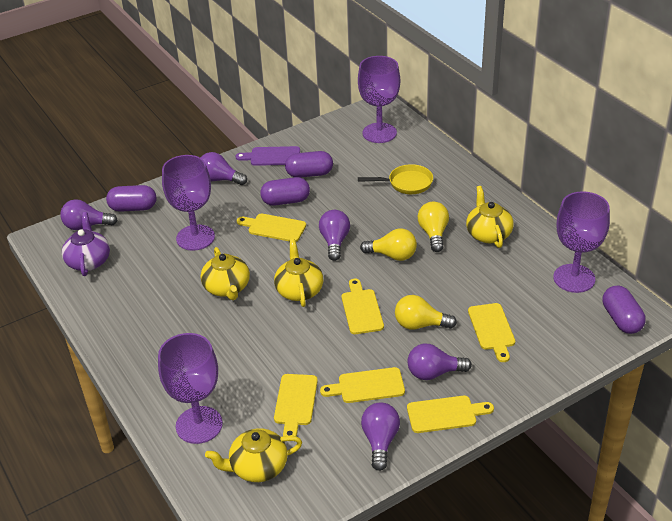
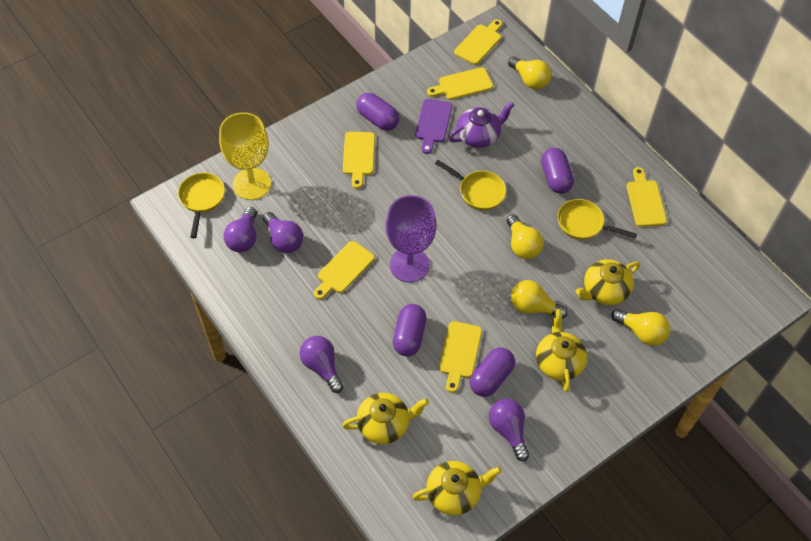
purple goblet: [158,333,223,444] [162,155,215,251] [358,56,400,143] [553,191,610,293] = 4 -> [386,195,436,282] = 1
purple light bulb: [60,199,118,230] [201,152,247,185] [319,210,350,261] [361,403,400,471] [407,344,472,380] = 5 -> [224,207,257,252] [263,212,303,253] [300,336,344,393] [489,399,529,461] = 4
yellow goblet: none = 0 -> [219,112,271,200] = 1
yellow light bulb: [360,228,417,261] [395,295,457,330] [418,201,449,252] = 3 -> [507,214,544,259] [508,56,551,89] [511,280,568,319] [611,309,670,346] = 4
yellow pan: [358,164,433,194] = 1 -> [178,173,225,238] [435,160,506,210] [557,199,637,240] = 3

